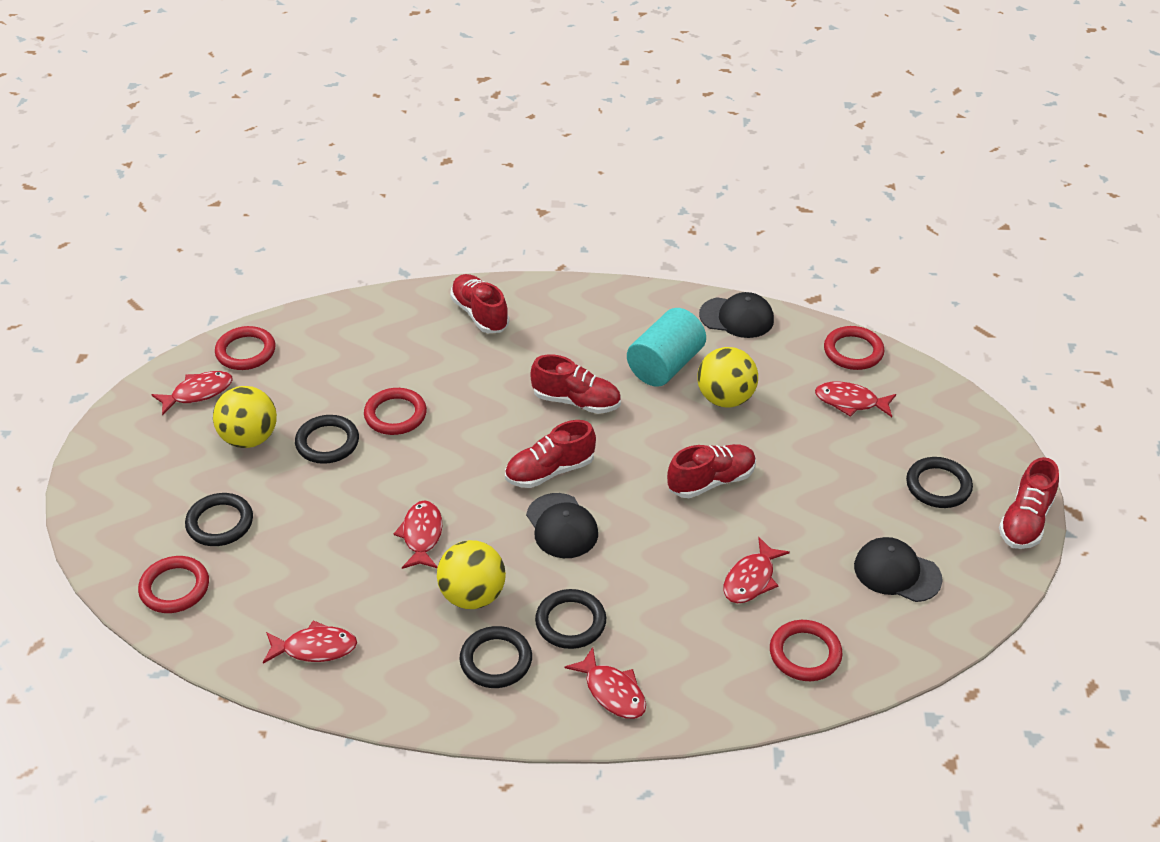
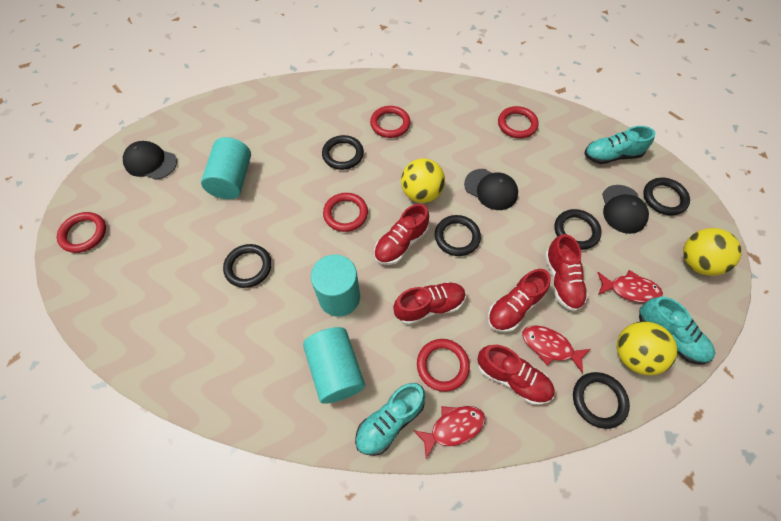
black ring: [185,493,253,546] [295,415,359,464] [459,626,532,688] [535,589,606,649] [906,457,973,508] = 5 -> [223,244,272,288] [322,135,364,170] [435,215,481,256] [554,209,602,250] [573,372,630,429] [643,178,690,215] = 6
red fish: [151,371,233,415] [263,620,357,664] [394,500,442,569] [565,647,646,719] [724,537,790,603] [815,382,896,417] = 6 -> [413,406,485,459] [522,325,590,373] [597,270,663,303] = 3
turquoise cylinder: [627,308,706,387] = 1 -> [201,137,251,199] [303,327,365,404] [311,255,360,317] = 3
turquoise shoe: none = 0 -> [355,383,425,456] [584,126,655,164] [639,297,715,365] = 3

